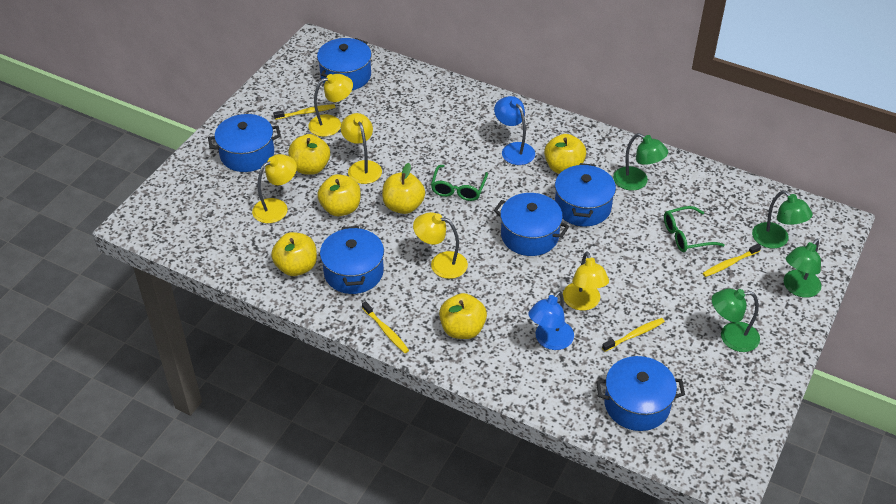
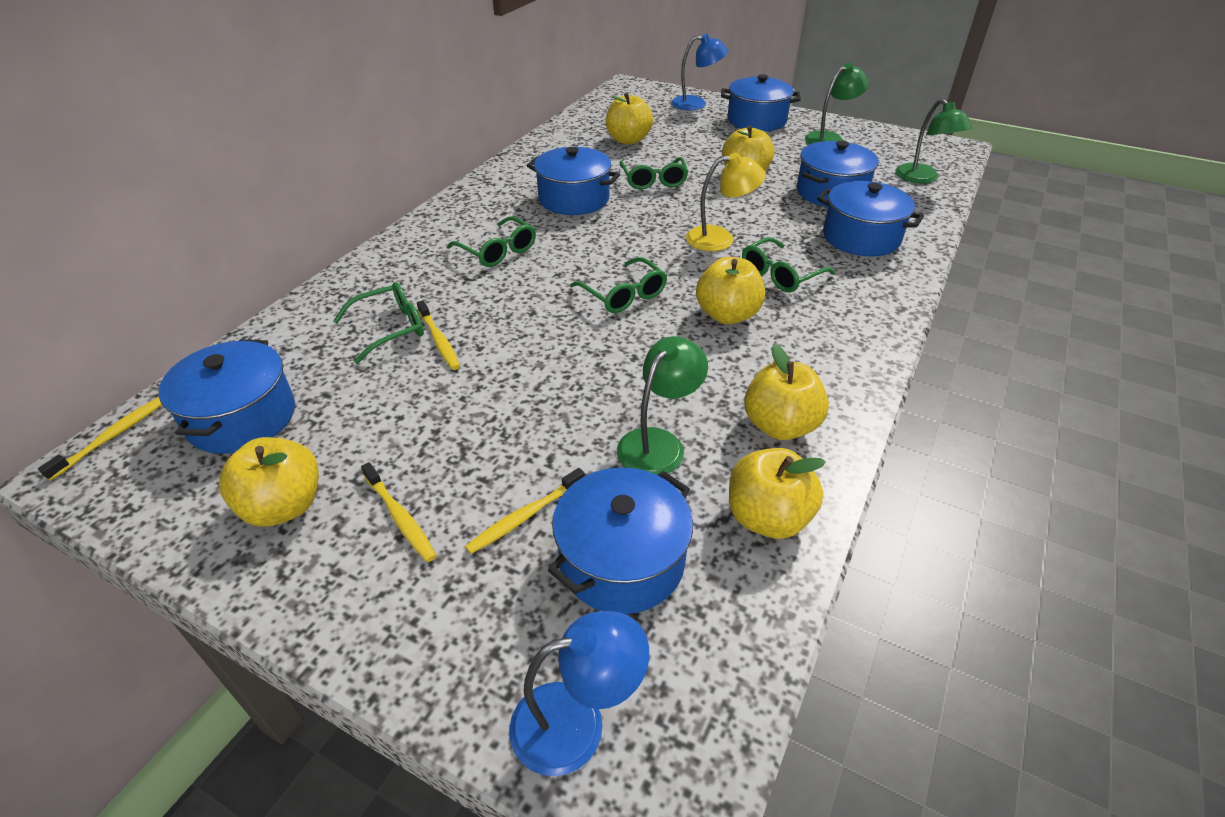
green glasses: [431,165,488,201] [664,206,725,252] = 2 -> [333,282,424,364] [447,216,536,267] [570,257,667,313] [620,157,689,189] [742,237,835,292] = 5
green lamp: [613,133,668,191] [712,289,760,352] [752,190,813,248] [784,239,822,298] = 4 -> [617,336,708,475] [805,63,869,145] [895,99,972,184] = 3
yellow lamp: [252,154,297,223] [309,74,353,137] [341,113,382,184] [413,212,468,279] [563,251,609,311] = 5 -> [686,152,766,251] = 1

